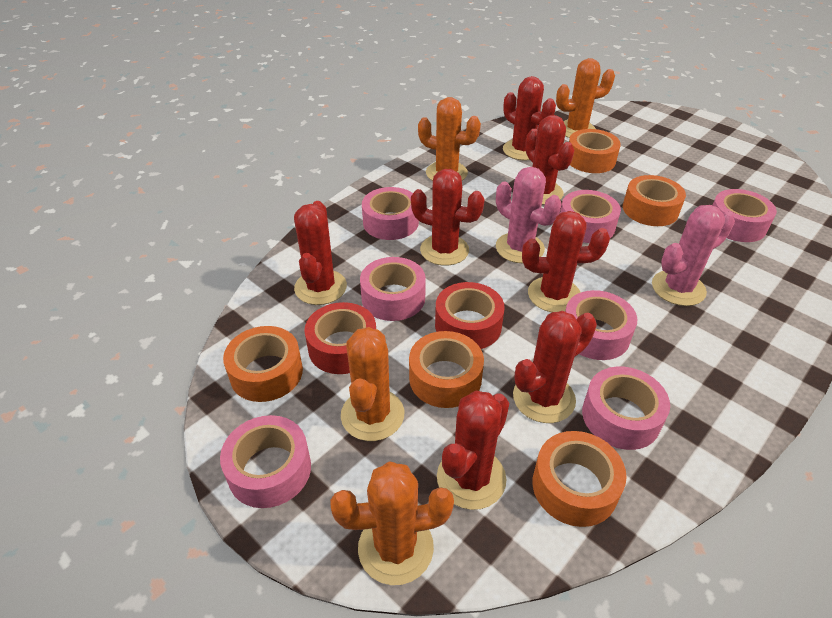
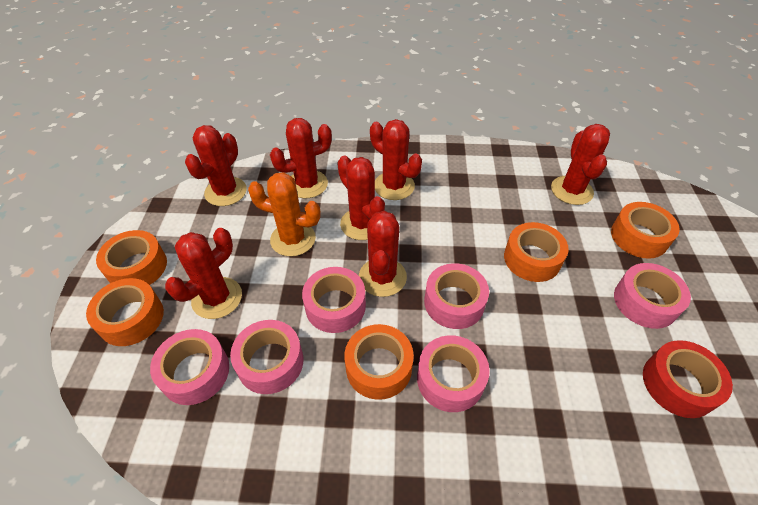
orange cactus: [330,461,454,585] [341,327,404,441] [418,97,481,181] [556,58,615,138] = 4 -> [248,172,321,257] = 1
pink cactus: [496,167,561,263] [652,205,735,306] = 2 -> none = 0
pink tape: [220,415,311,508] [360,257,426,321] [362,187,419,240] [560,190,621,243] [565,290,637,360] [582,366,670,450] [713,189,777,242] = 7 -> [150,329,229,405] [230,320,303,394] [302,267,366,333] [417,335,490,412] [424,263,489,329] [614,263,691,329] = 6
red tape: [304,302,376,374] [435,282,505,349] = 2 -> [643,340,733,418] = 1

